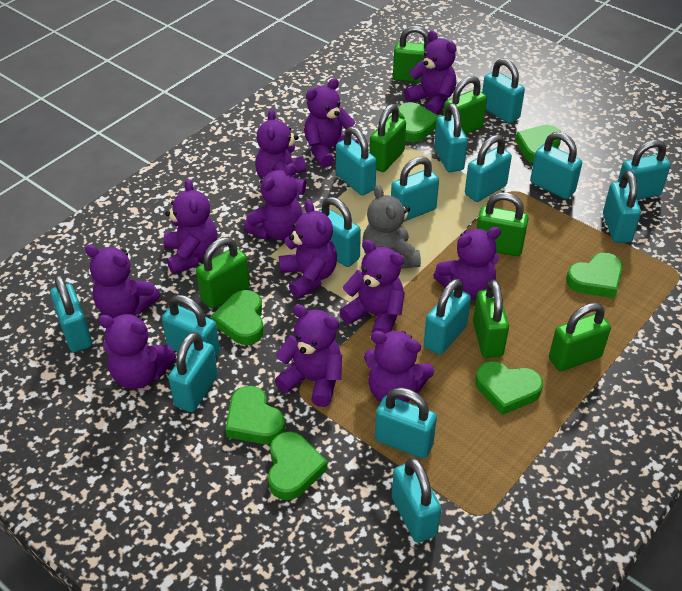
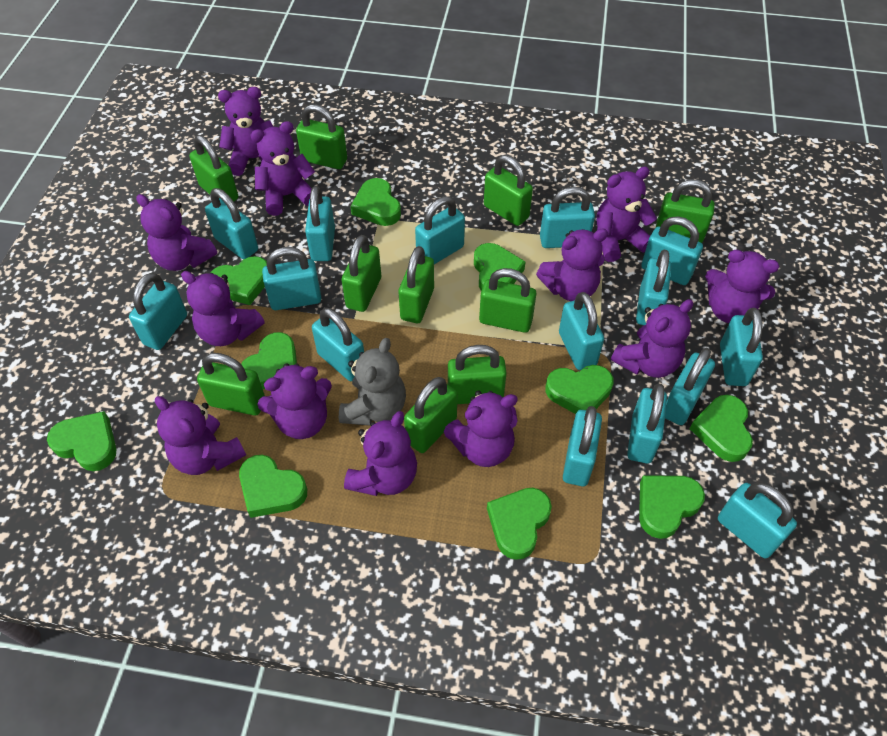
green heart: [211,290,264,345] [225,386,285,444] [268,432,328,500] [398,102,439,142] [475,361,543,415] [515,125,561,163] [566,252,623,298] = 7 -> [47,411,117,471] [210,256,267,305] [239,455,307,518] [242,332,297,389] [351,178,401,226] [474,243,526,291] [487,488,552,560] [546,365,614,414] [639,475,705,539] [689,395,753,462] = 10
green padlock: [196,237,250,309] [369,104,406,172] [393,26,430,83] [443,76,487,135] [473,280,509,358] [477,192,529,256] [549,303,611,371] = 7 -> [189,135,238,201] [197,353,265,416] [296,104,347,169] [342,235,381,312] [398,246,434,323] [404,377,457,453] [448,345,507,404] [479,268,536,333] [484,155,533,226] [656,179,715,243] = 10

